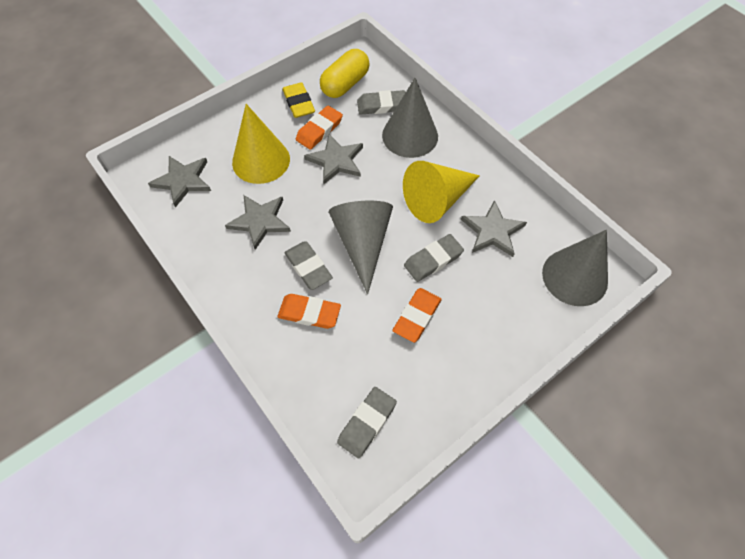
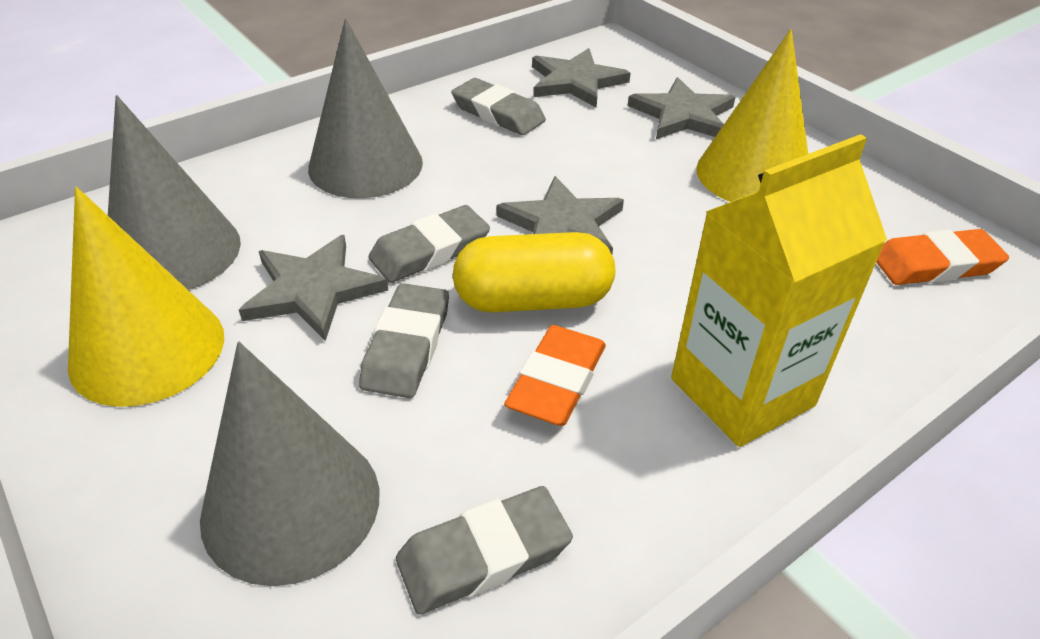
orange eraser: [278,294,341,329] [296,106,343,150] [392,288,442,343] = 3 -> [504,325,606,426] [876,229,1009,285] = 2
yellow carton: none = 0 -> [671,134,887,447] = 1
yellow eraser: [282,82,315,118] = 1 -> none = 0

